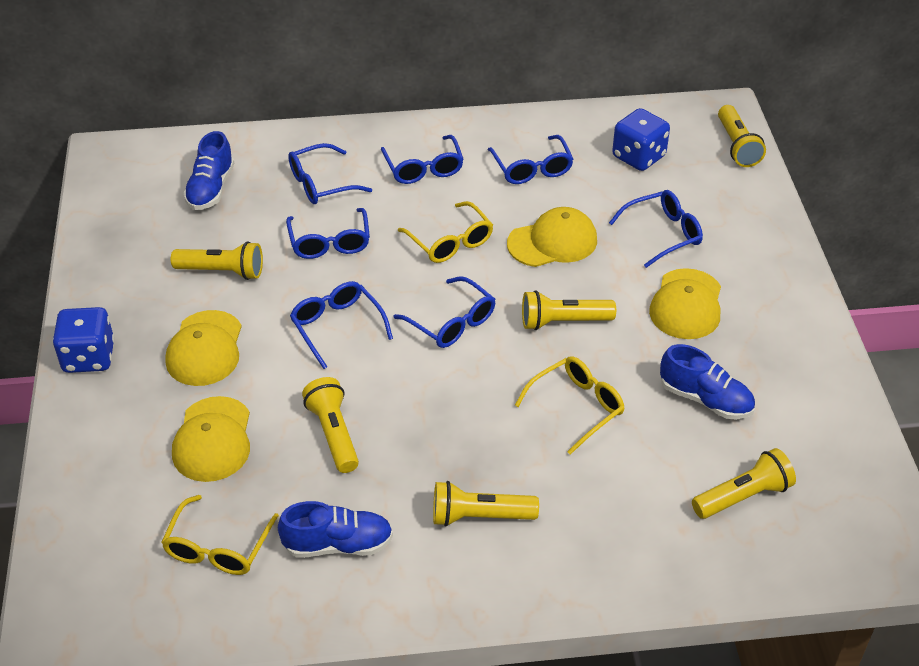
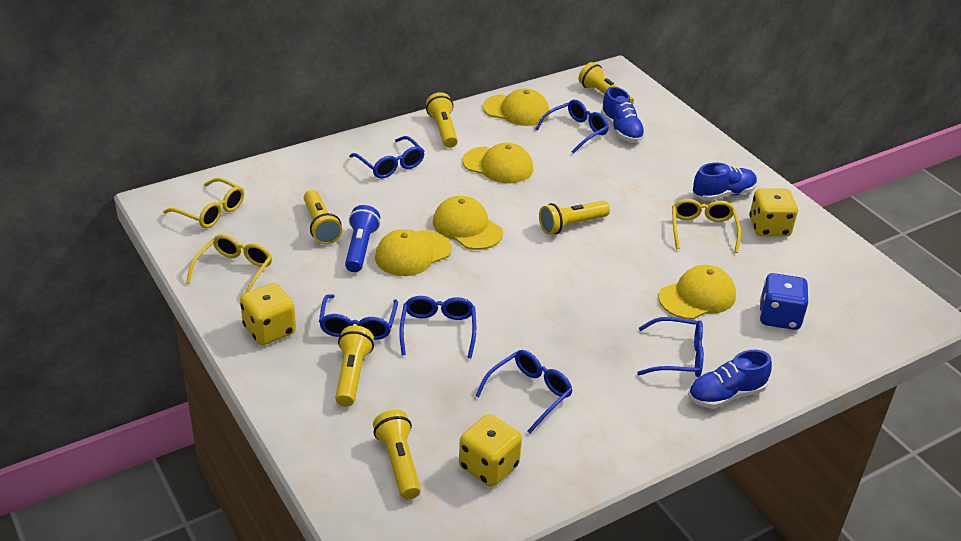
blue dice: [53,307,115,373] [612,108,670,171] = 2 -> [759,273,808,330] = 1
blue flashlight: none = 0 -> [345,205,380,272] = 1
blue glasses: [286,208,370,259] [288,143,372,204] [290,281,393,369] [381,135,464,184] [393,276,495,348] [488,135,573,184] [609,190,703,268] = 7 -> [319,294,398,340] [349,136,425,179] [399,296,476,358] [475,350,573,433] [536,100,609,154] [637,317,704,377] = 6
yellow cap: [165,310,242,386] [172,396,250,482] [507,207,597,267] [649,268,721,339] = 4 -> [375,229,452,276] [433,196,503,250] [463,143,533,183] [483,88,549,126] [659,265,736,320] = 5
yellow dice: none = 0 -> [240,283,296,345] [459,414,522,487] [749,188,798,237] = 3

